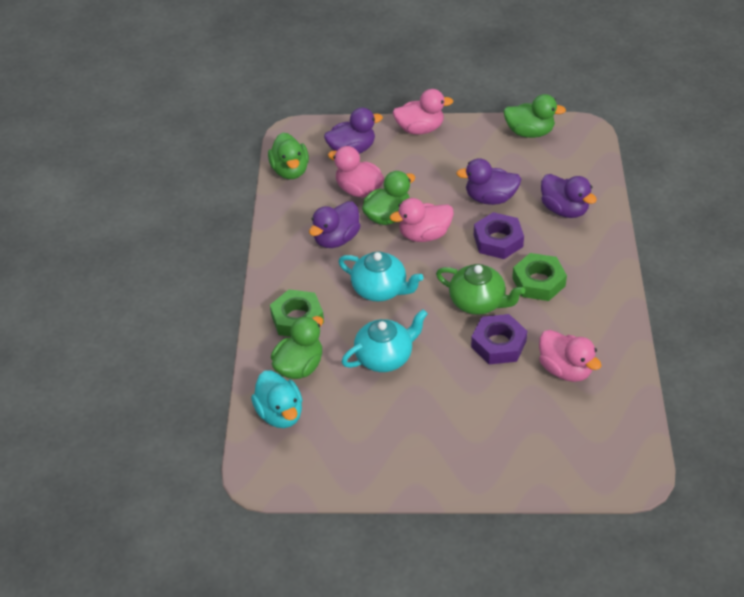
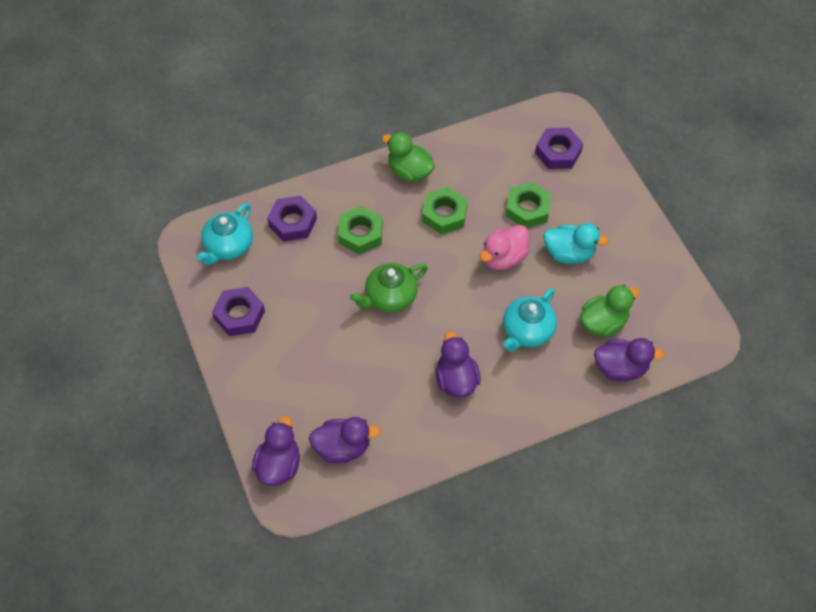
green duck: [268,133,309,179] [271,316,323,379] [362,171,415,225] [504,94,566,138] = 4 -> [382,132,435,182] [580,285,640,338] = 2
green nut: [270,289,324,337] [512,253,567,301] = 2 -> [338,206,383,255] [422,187,468,234] [506,182,551,228] = 3
pink duck: [328,146,385,197] [390,198,454,242] [393,89,453,135] [539,330,602,382] = 4 -> [480,225,529,270] = 1
purple nut: [471,314,527,364] [474,212,524,259] = 2 -> [212,287,265,336] [267,196,317,242] [535,128,583,169] = 3

